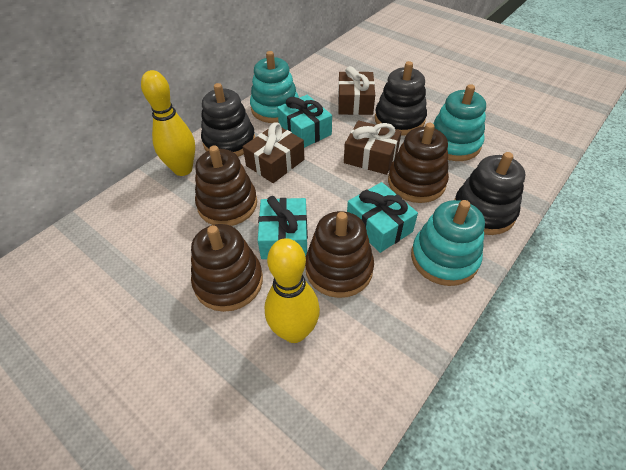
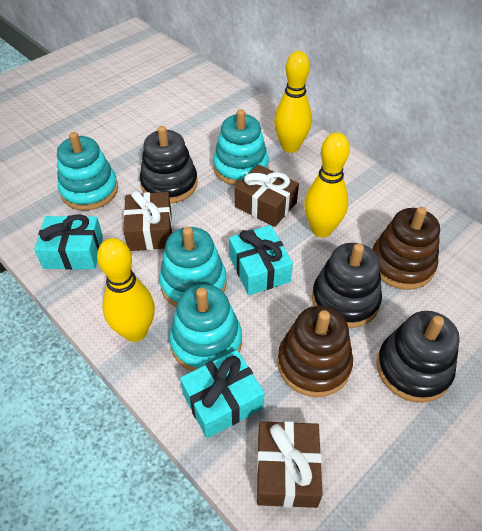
brown stacking toy: [191,224,263,312] [195,145,257,226] [305,211,374,298] [388,123,449,203] = 4 -> [277,306,353,397] [372,207,440,290] = 2
turquoise stacking toy: [250,51,299,123] [411,200,485,286] [433,84,486,161] = 3 -> [57,132,118,210] [159,227,227,307] [169,284,242,371] [213,109,269,186] = 4
yellow bowling pin: [141,70,195,176] [265,238,320,343] = 2 -> [97,238,155,342] [274,51,312,153] [304,133,350,238] = 3

